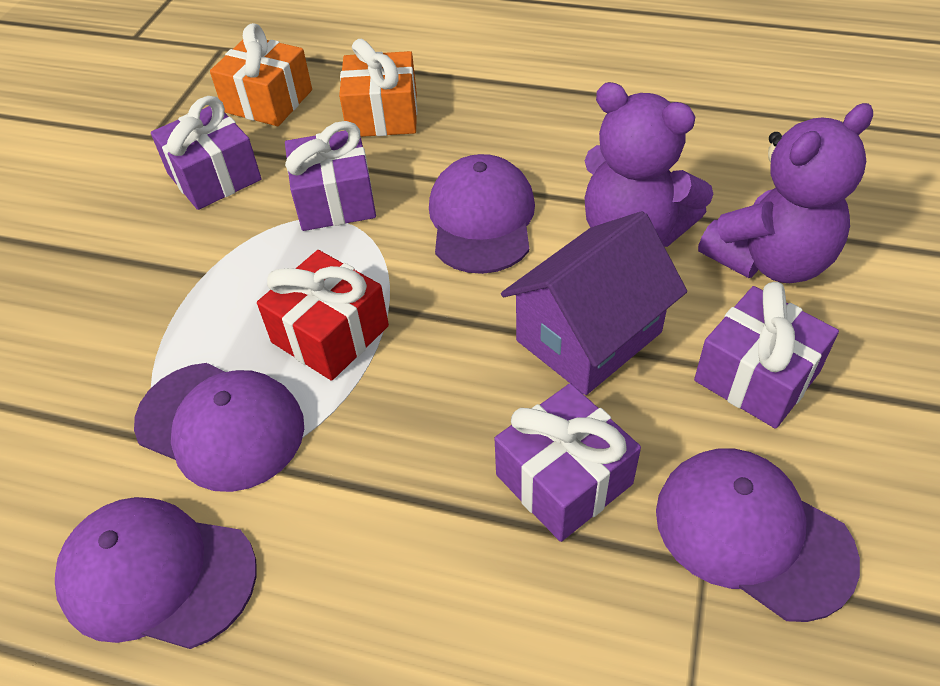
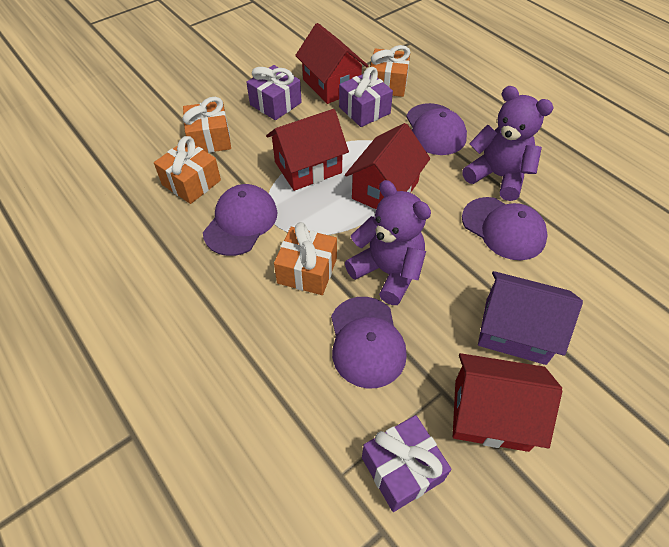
orange gift: [210,23,312,126] [339,39,417,137] = 2 -> [154,136,221,204] [182,97,231,153] [274,222,337,295] [370,45,410,97] = 4
purple gift: [151,96,261,210] [285,121,376,231] [495,383,641,542] [694,282,839,429] = 4 -> [246,65,302,120] [339,67,393,127] [362,415,452,512] = 3
red gift: [257,250,389,381] = 1 -> none = 0
red house: none = 0 -> [266,109,349,191] [295,23,368,104] [345,123,430,209] [453,353,562,452] = 4

